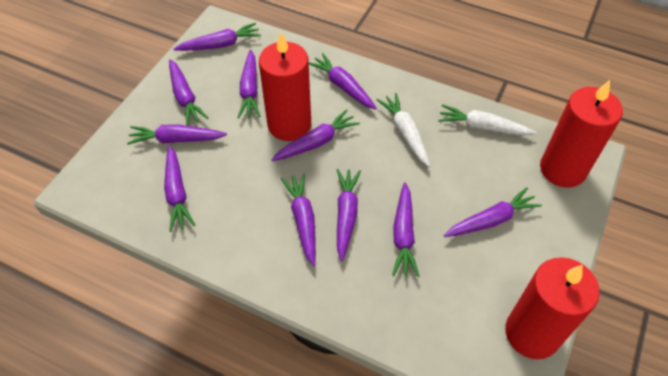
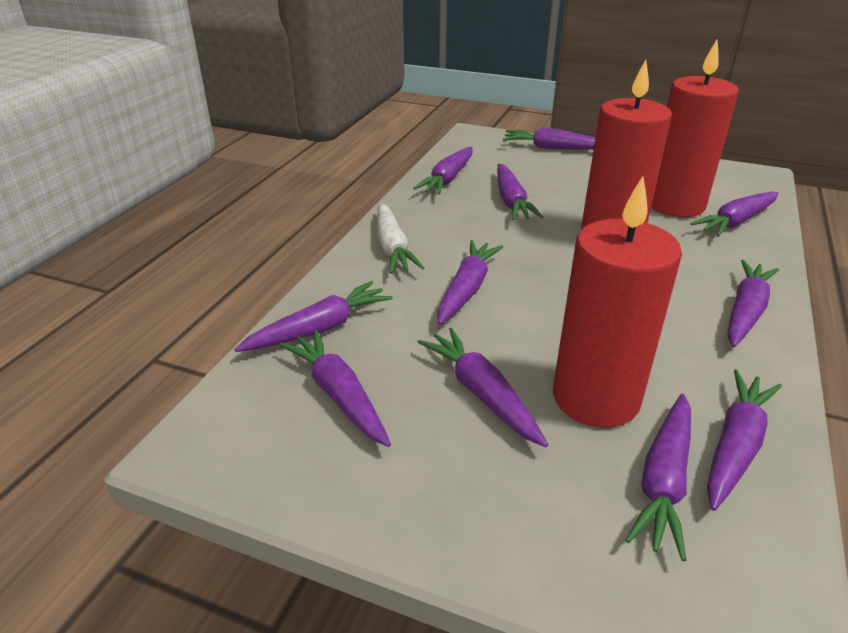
white carrot: [377,93,430,167] [438,104,537,136] = 2 -> [377,203,424,274] = 1

